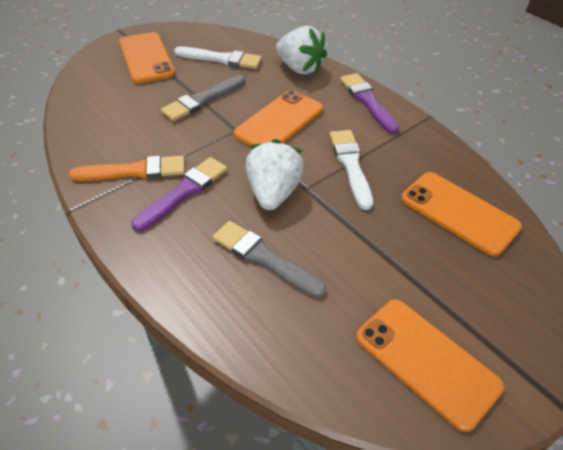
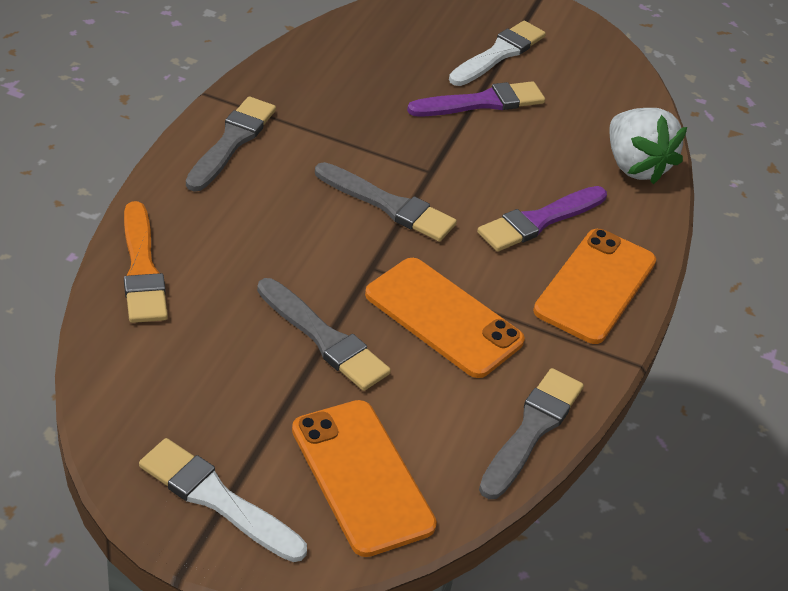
grey brush: [161,75,245,121] [213,221,326,298] = 2 -> [186,96,276,192] [257,278,391,391] [315,162,457,242] [479,368,584,499] = 4
orange phone: [119,32,175,83] [234,90,323,146] [356,299,504,432] [401,172,522,256] = 4 -> [292,400,437,557] [365,258,525,378] [533,229,656,344] = 3
white strawberry: [245,139,305,210] [276,26,327,75] = 2 -> [609,108,687,184] = 1

